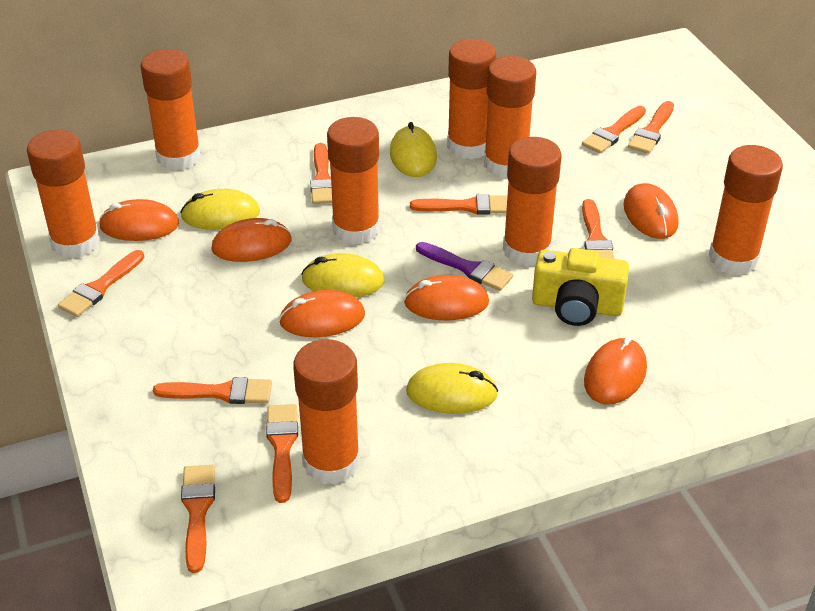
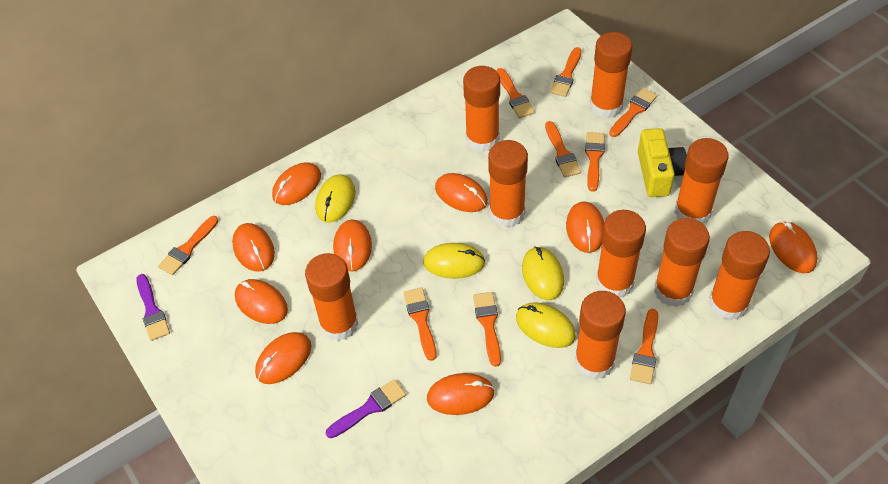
orange glue stick: [27,130,100,259] [141,49,201,171] [293,339,360,485] [327,117,380,245] [447,39,496,160] [484,56,536,178] [503,137,562,266] [709,145,783,275] = 8 -> [305,253,358,341] [463,66,500,152] [488,140,528,228] [574,291,626,380] [590,32,633,118] [596,210,646,297] [654,218,710,307] [674,138,729,224] [708,231,770,321] = 9
orange mouse: [99,199,179,241] [211,218,292,262] [279,290,365,337] [404,275,489,320] [584,336,647,405] [623,183,678,239] = 6 -> [232,223,275,272] [235,279,288,324] [255,332,311,384] [272,162,321,205] [333,220,372,272] [427,373,495,415] [435,173,488,212] [566,201,604,253] [769,221,818,273] = 9
purple brush: [416,242,513,291] = 1 -> [136,274,170,341] [326,379,406,438] = 2

